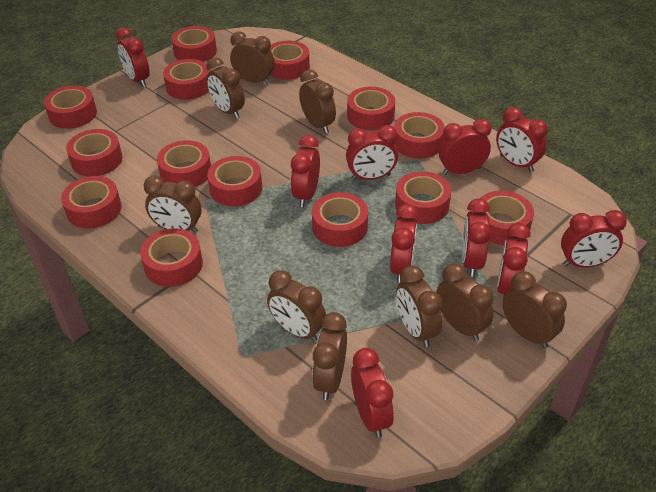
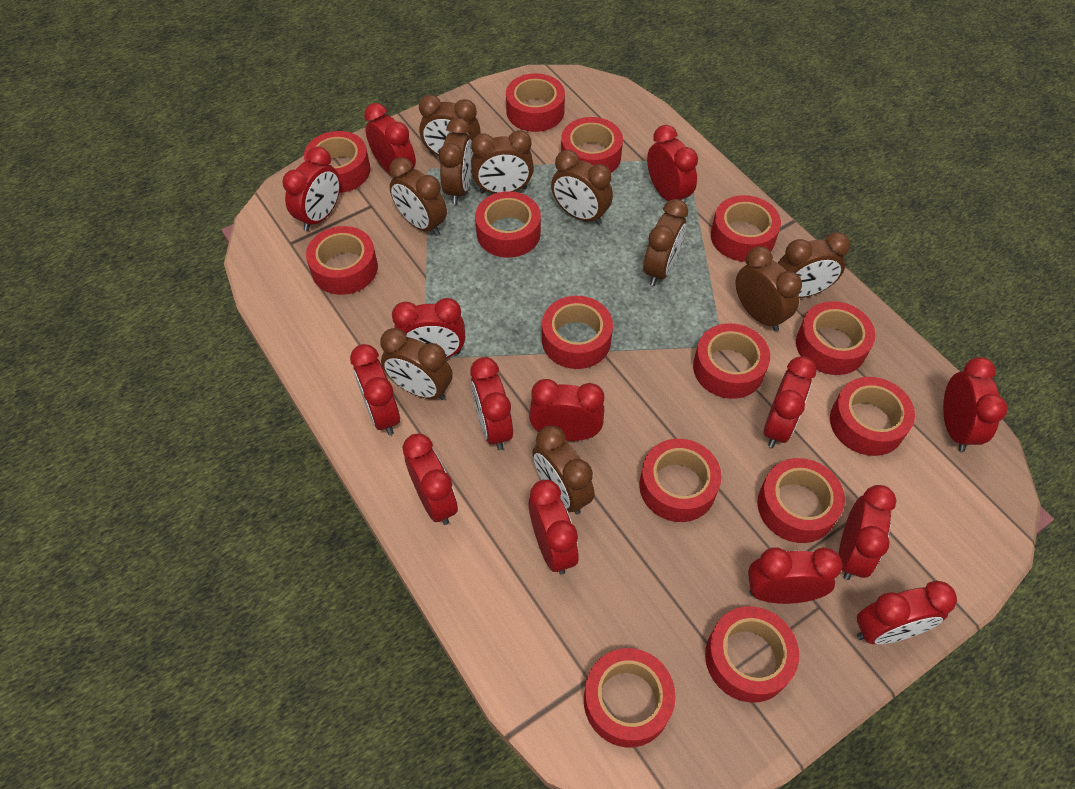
brown clock: [144,175,202,233] [206,57,245,119] [230,32,274,85] [267,270,326,342] [299,70,336,134] [312,312,347,400] [396,265,442,347] [436,263,494,341] [503,271,567,348] = 9 -> [380,328,453,400] [389,157,447,236] [419,95,481,156] [439,118,473,205] [471,130,534,194] [533,426,594,515] [551,150,613,225] [643,199,688,286] [736,246,802,331] [778,232,850,298] = 10
red clock: [115,27,150,87] [291,135,320,207] [346,125,398,180] [351,348,394,438] [390,204,418,283] [438,119,491,175] [462,199,491,277] [496,107,548,172] [497,223,530,300] [561,210,627,268] = 10 -> [282,147,340,231] [350,344,400,435] [364,103,416,174] [392,298,465,358] [403,434,458,525] [471,357,513,450] [529,379,604,441] [529,480,579,574] [647,125,698,201] [748,547,842,604] [763,356,816,448] [839,485,897,580] [857,580,957,644] [943,357,1008,452] = 14

